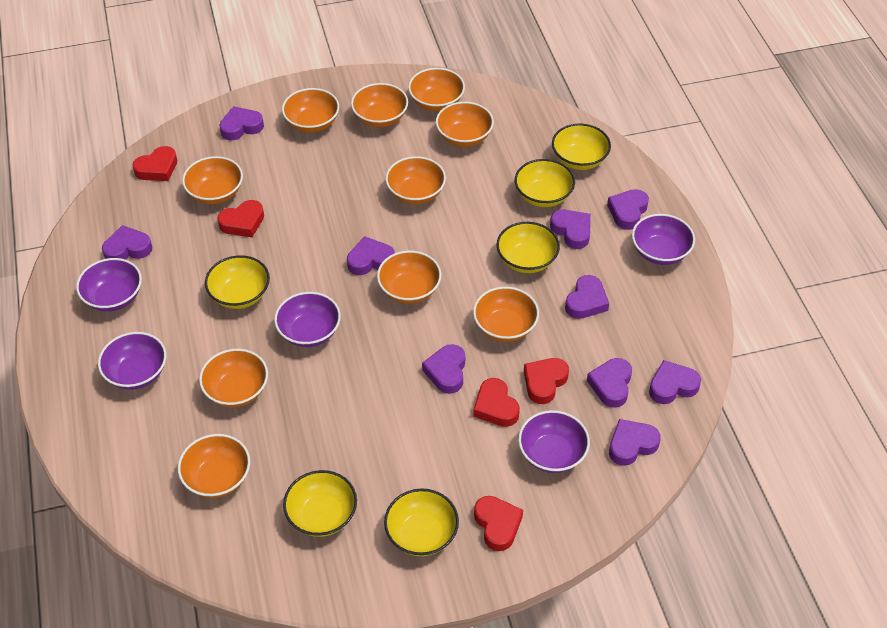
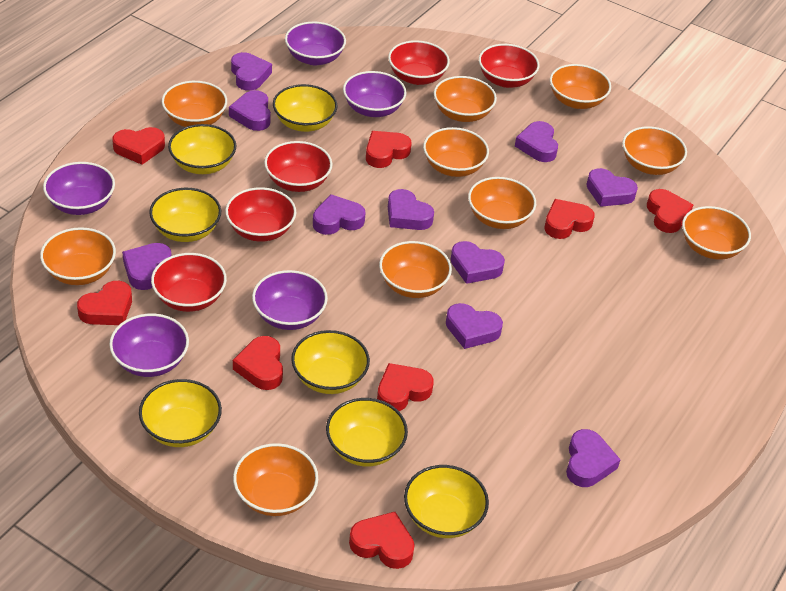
red bowl: none = 0 -> [151,253,227,312] [225,187,296,242] [264,141,333,192] [388,40,450,85] [479,44,540,88] = 5
red heart: [132,146,177,181] [217,200,264,237] [473,378,520,427] [474,496,523,551] [524,358,569,404] = 5 -> [77,281,132,325] [112,127,165,165] [233,336,283,390] [349,512,415,569] [366,131,412,168] [377,363,434,411] [545,199,595,239] [647,189,693,233] = 8
yellow bowl: [205,255,270,309] [283,470,357,537] [384,489,459,556] [496,222,560,273] [515,159,575,207] [552,124,611,170] = 6 -> [139,379,222,447] [149,188,221,242] [168,124,237,174] [273,84,338,132] [291,330,370,394] [326,398,408,466] [404,465,489,538] = 7

